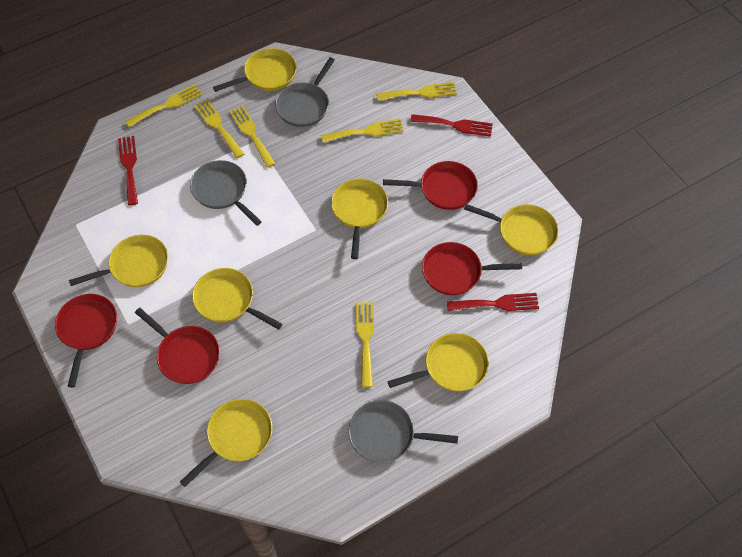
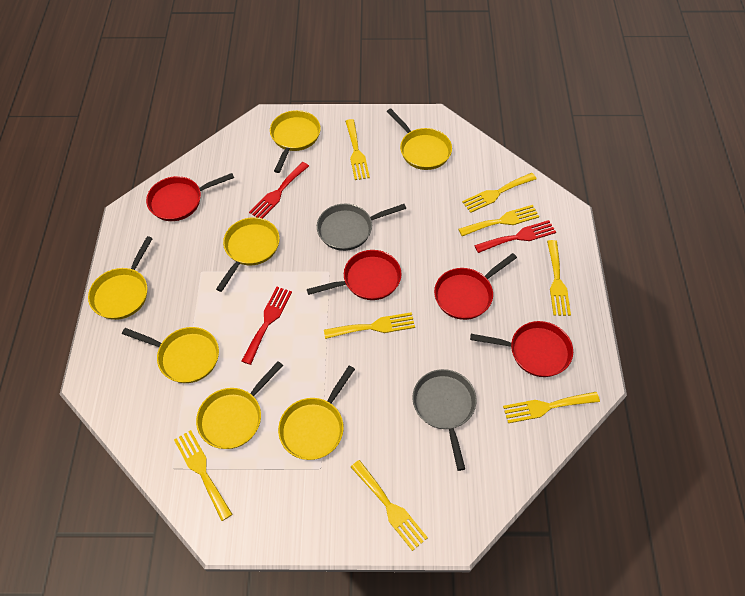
grey pan: [190,160,262,226] [275,57,335,127] [348,400,458,463] = 3 -> [317,204,406,251] [412,369,477,471] = 2
yellow fork: [125,84,202,128] [194,99,244,158] [229,105,275,168] [321,119,404,143] [356,302,374,387] [376,82,457,101] = 6 -> [174,430,233,521] [324,312,415,339] [345,119,370,180] [351,460,428,551] [459,205,540,236] [462,173,537,213] [503,392,600,423] [547,240,571,316] = 8

